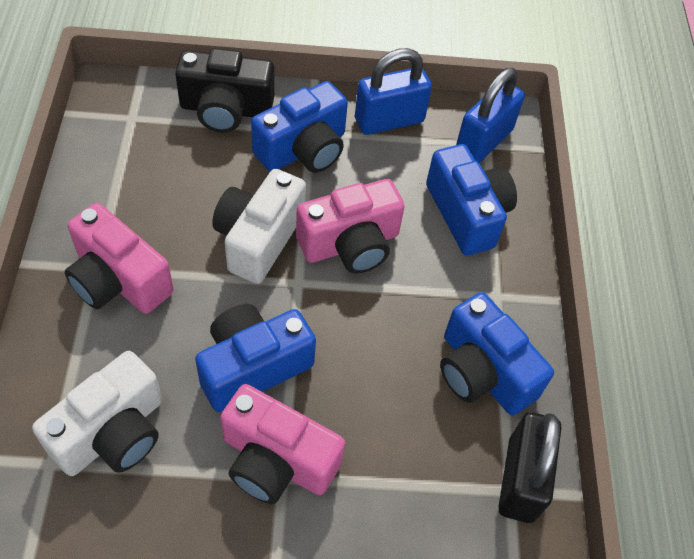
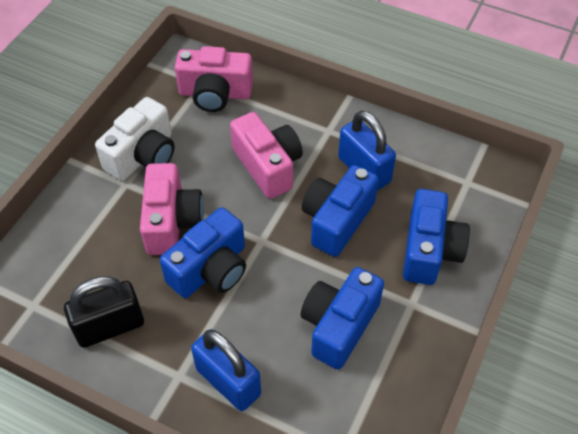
black camera: [175,48,274,133] = 1 -> none = 0
white camera: [32,351,162,476] [212,169,306,284] = 2 -> [95,97,174,181] = 1

